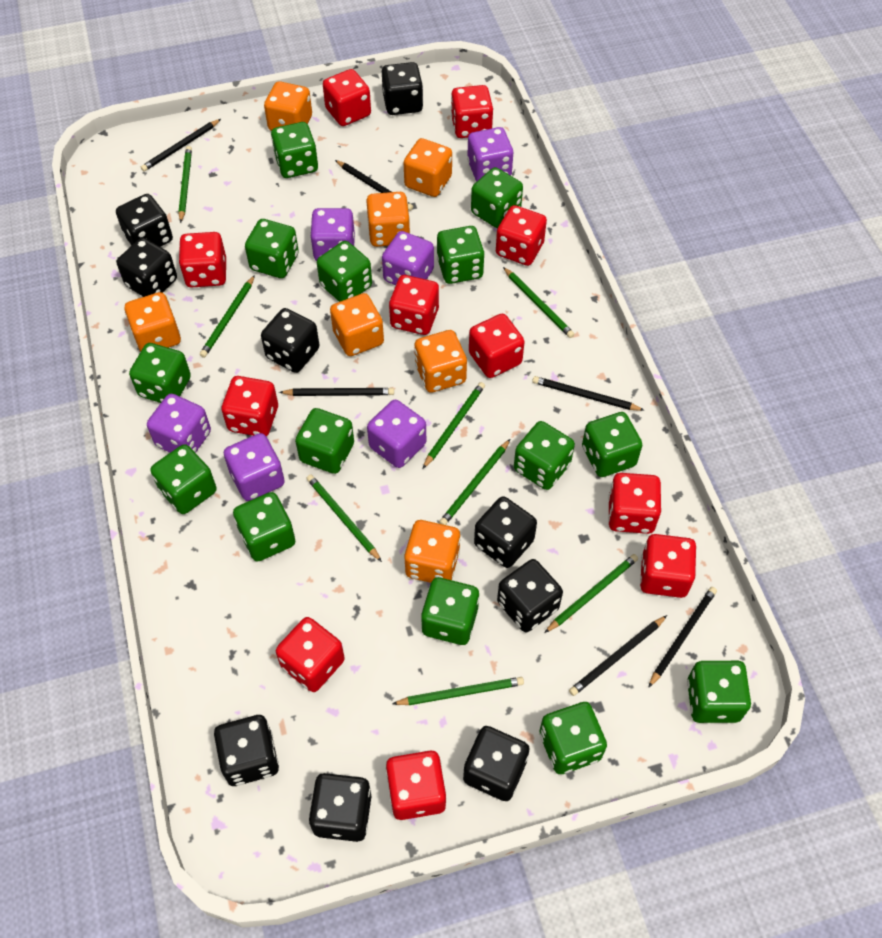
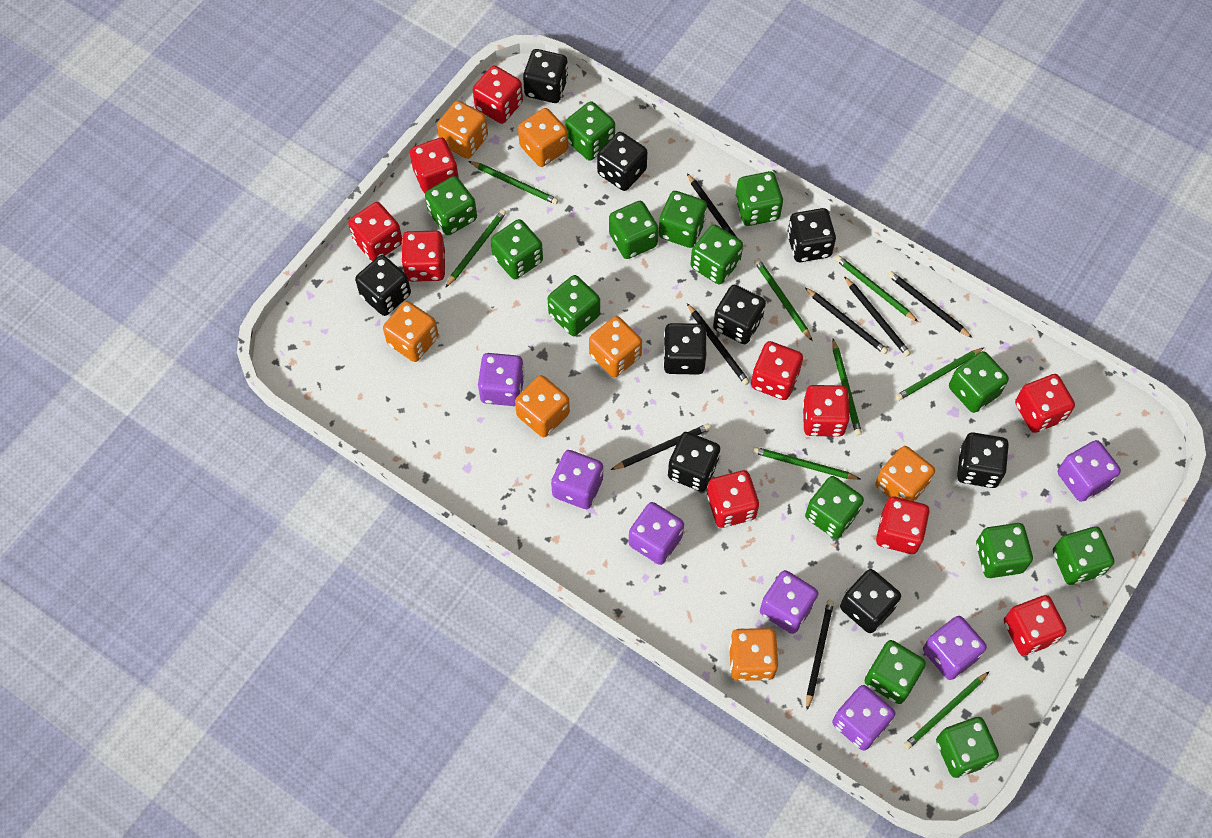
black pencil: [141,119,221,172] [279,388,394,396] [335,160,413,211] [532,376,644,411] [569,615,667,696] [648,587,717,688] = 6 -> [611,424,711,470] [687,173,744,249] [687,303,750,385] [804,287,888,354] [806,600,834,710] [844,276,911,357] [888,271,972,338] = 7
purple dice: [147,394,211,453] [224,433,285,501] [310,208,355,261] [367,400,426,468] [382,231,434,285] [467,127,513,181] = 6 -> [478,353,525,406] [551,450,603,509] [629,502,684,565] [760,570,818,634] [832,685,895,750] [923,616,987,680] [1058,440,1121,502] = 7
red dice: [179,232,226,288] [222,376,278,436] [276,617,345,692] [323,69,371,126] [386,751,446,820] [389,275,439,335] [451,85,493,138] [469,314,525,378] [496,205,547,266] [608,473,661,534] [640,534,697,598] = 11 -> [348,202,402,261] [401,230,445,282] [410,138,459,193] [473,65,523,124] [707,470,759,528] [751,341,803,400] [803,385,850,437] [876,496,930,554] [1004,595,1067,656] [1015,374,1075,433] = 10

